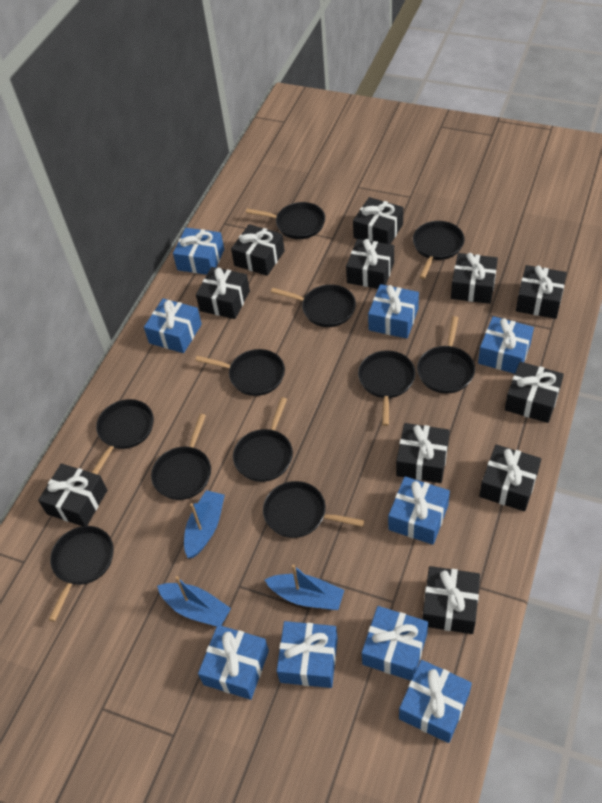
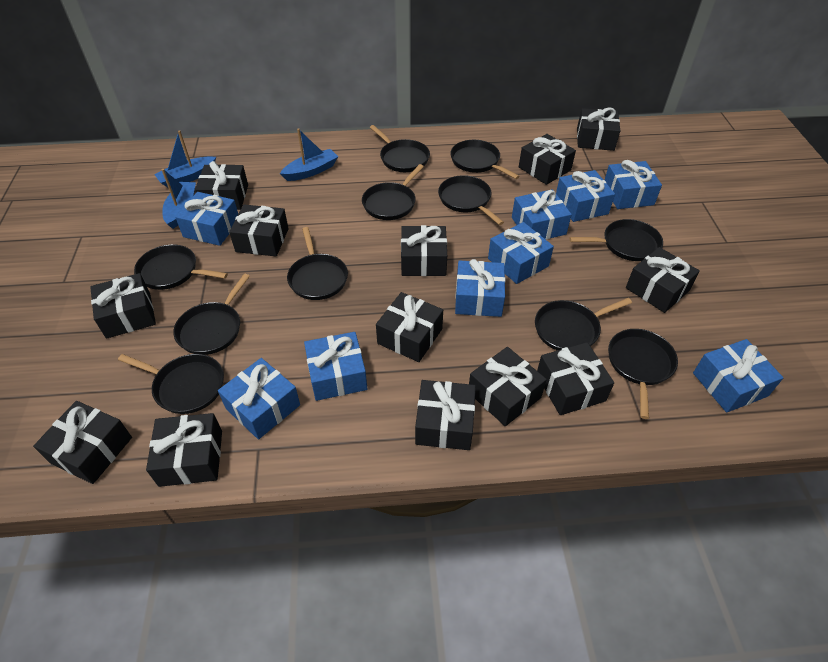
black gift: [38,463,107,526] [196,267,250,319] [231,224,285,276] [346,239,394,289] [353,197,403,244] [396,423,450,483] [422,566,480,634] [451,253,498,304] [479,444,541,511] [505,362,564,423] [516,265,567,319] = 11 -> [33,401,132,484] [90,273,156,339] [146,413,222,487] [195,161,248,210] [229,205,289,256] [376,292,443,362] [401,225,447,276] [415,380,476,450] [469,347,547,426] [519,134,576,185] [537,342,614,415] [577,107,620,151] [626,247,700,313] = 13

